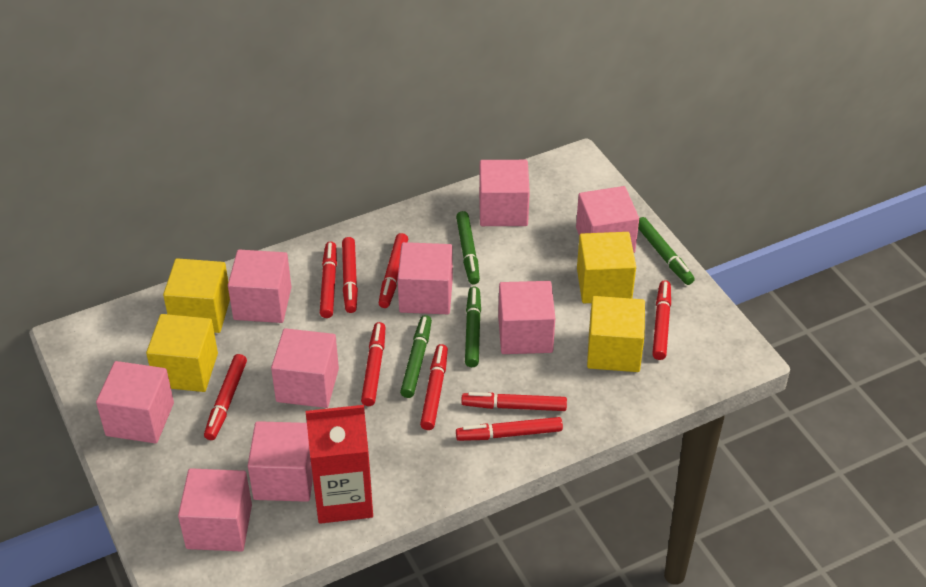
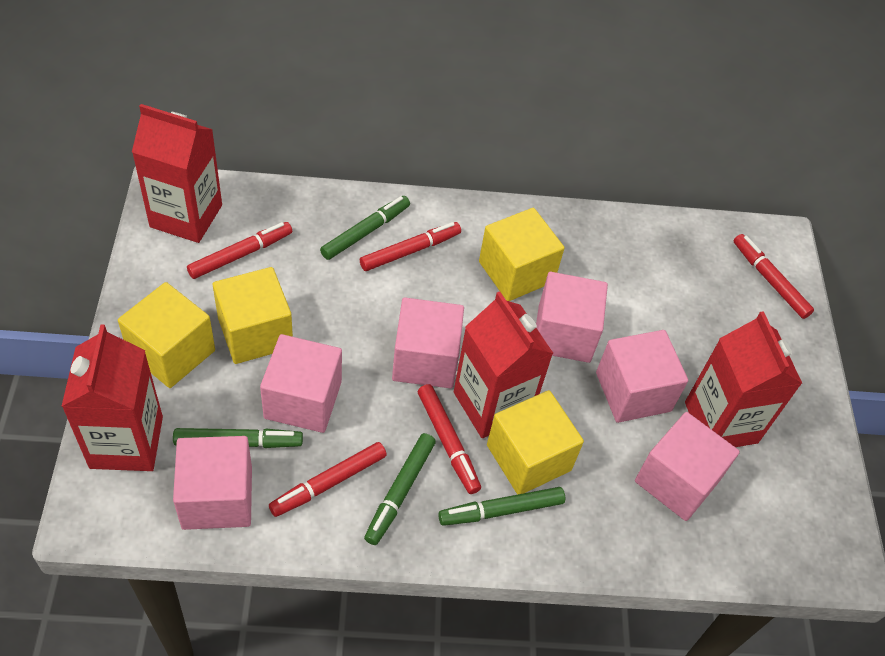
pink cube: [96,361,174,443] [178,468,252,551] [228,250,291,323] [248,421,313,502] [271,328,339,408] [398,242,453,314] [479,160,530,226] [498,281,555,354] [576,186,639,253] = 9 -> [173,436,252,530] [260,334,342,433] [392,298,464,388] [536,272,608,363] [596,330,688,423] [635,412,740,521] = 6
red carton: [306,405,373,524] = 1 -> [61,324,163,471] [132,104,222,243] [454,291,553,438] [685,311,803,447] = 4
red marker: [204,354,247,440] [320,242,337,318] [342,237,358,313] [361,322,386,406] [379,233,408,308] [420,344,448,430] [456,417,563,441] [461,392,567,411] [652,280,671,360] = 9 -> [187,222,292,279] [269,442,387,517] [360,222,461,271] [418,384,481,494] [734,234,814,319] = 5

